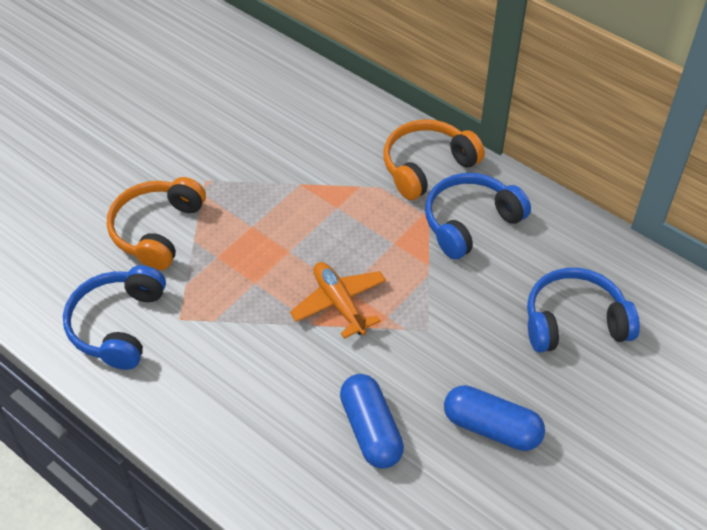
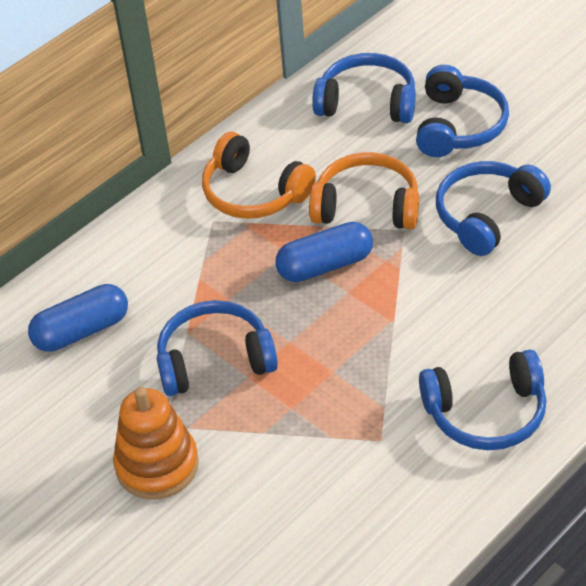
blue headphones: [63,265,166,370] [425,173,531,260] [527,268,640,353] = 3 -> [157,300,278,396] [312,53,416,123] [416,65,509,157] [419,350,546,450] [436,161,551,256] = 5
orange plane: [290,262,386,339] = 1 -> none = 0
orange stacking toy: none = 0 -> [113,387,199,499] = 1

